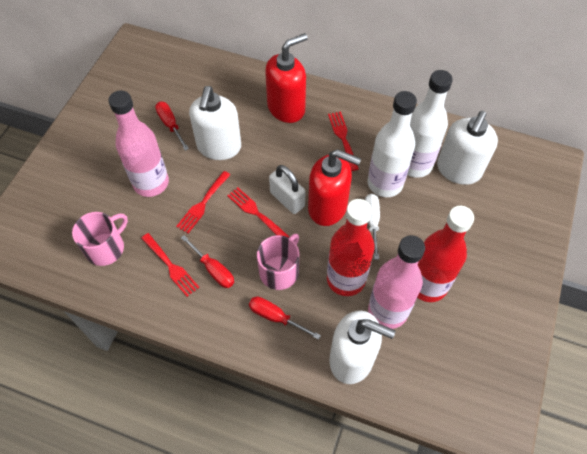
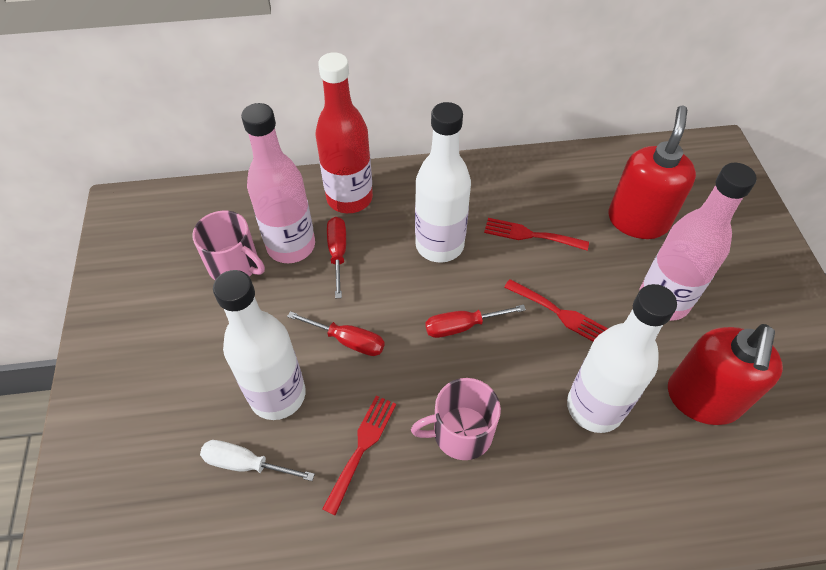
red bottle: [327,199,375,296] [417,206,474,302] = 2 -> [316,52,373,213] = 1
red fork: [141,233,200,297] [176,171,230,233] [227,187,290,238] [328,112,359,171] = 4 -> [322,395,396,515] [484,218,589,251] [504,279,608,342] = 3
white bottle: [368,91,417,197] [407,70,453,178] = 2 -> [213,270,306,420] [415,102,471,263] [567,284,677,433] = 3
white padlock: [269,165,306,214] = 1 -> none = 0
white soap dispenser: [189,86,241,160] [329,310,396,384] [437,111,498,185] = 3 -> none = 0

